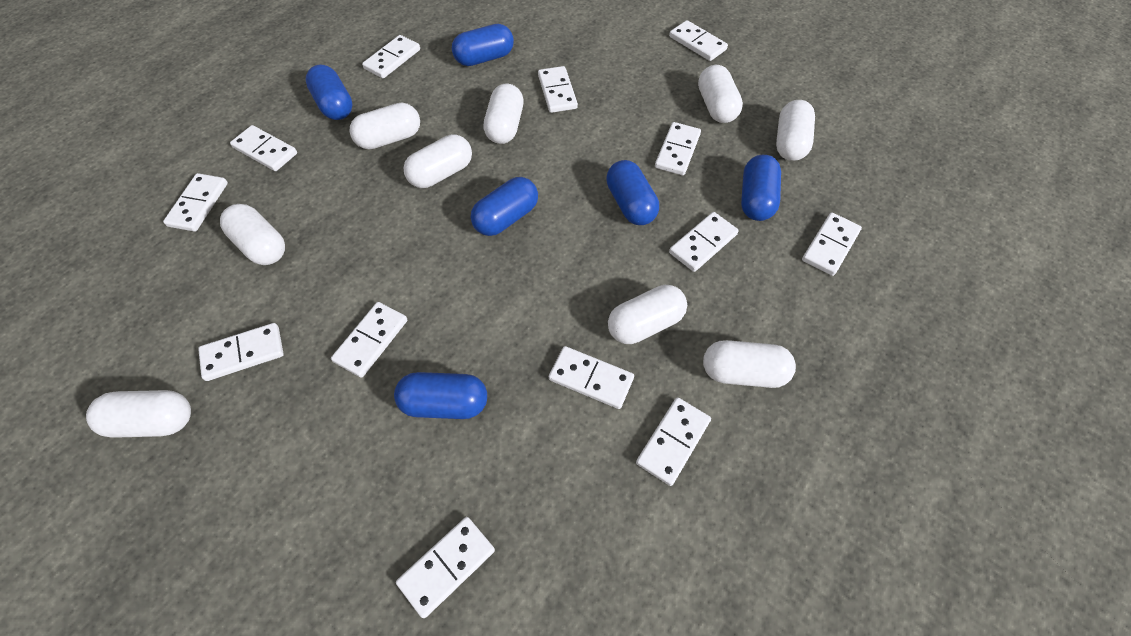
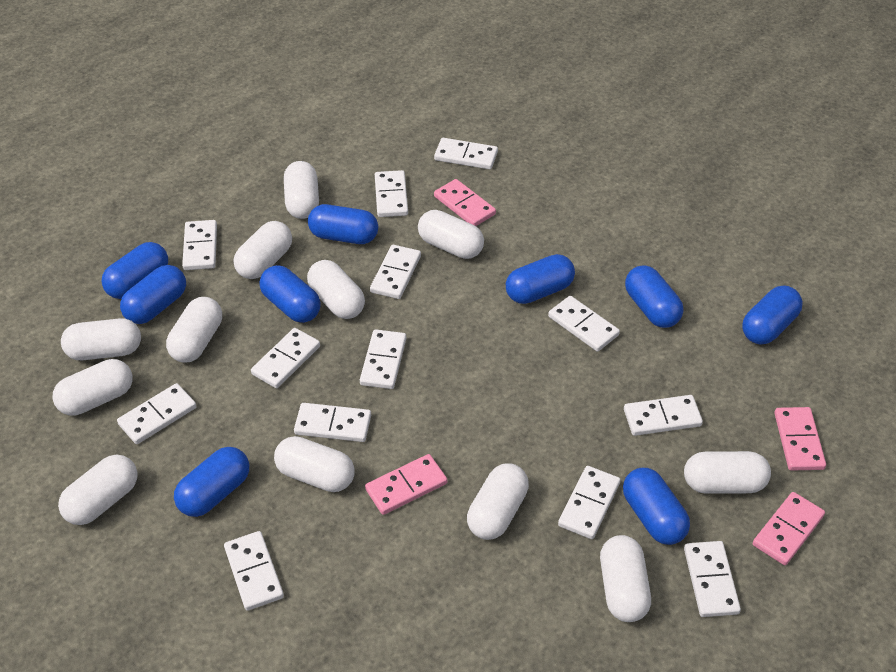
blue capsule: [305,64,353,120] [394,372,487,419] [452,24,514,66] [471,177,538,236] [606,160,659,225] [741,155,781,221] = 6 -> [102,242,168,299] [120,265,186,324] [174,447,249,517] [259,265,321,323] [308,204,378,244] [506,254,575,304] [623,468,690,545] [625,265,683,328] [742,285,803,345] = 9
pink domino: none = 0 -> [365,454,447,515] [434,179,496,226] [753,492,825,565] [774,407,826,471] = 4
white capsule: [86,390,191,438] [220,204,285,265] [349,103,420,149] [404,134,472,188] [483,84,523,144] [608,285,687,344] [698,65,743,123] [703,340,796,388] [776,100,815,161] = 9 -> [52,359,133,416] [58,455,138,525] [61,318,141,360] [166,297,222,363] [234,221,292,279] [274,436,354,492] [284,161,319,219] [307,260,365,319] [418,210,484,259] [467,463,529,540] [600,535,651,622] [684,451,771,494] = 12

